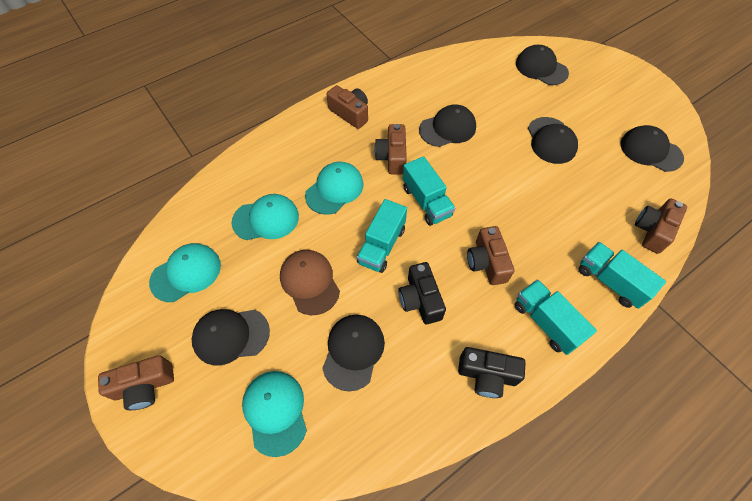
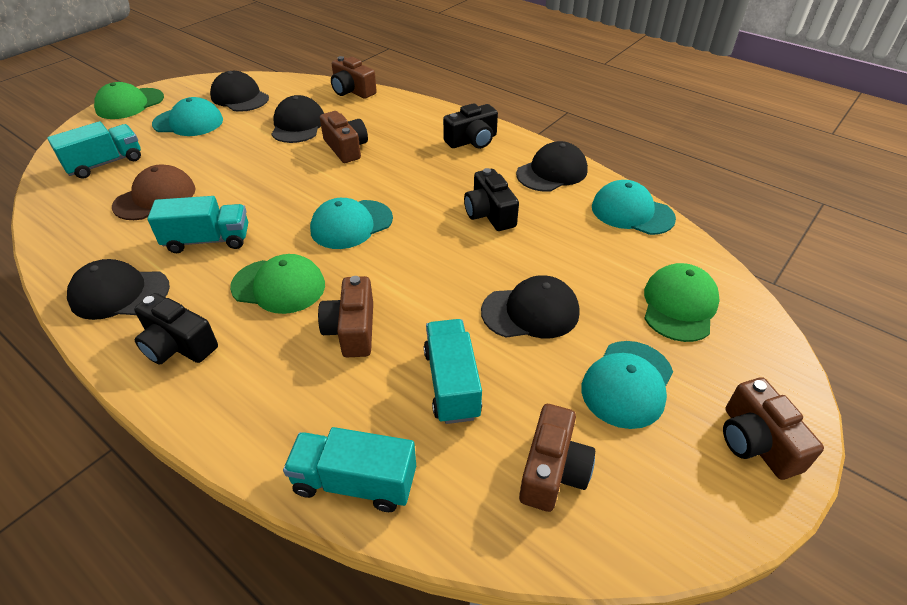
black camera: [398,262,446,324] [458,347,526,398] = 2 -> [134,293,218,365] [443,103,498,149] [464,168,519,231] = 3
black cap: [192,309,270,365] [322,315,385,392] [419,104,476,147] [516,45,569,85] [528,117,578,164] [620,125,684,172] = 6 -> [67,259,170,320] [210,71,269,112] [271,95,324,143] [481,275,579,338] [516,141,588,192] = 5
green cap: none = 0 -> [94,82,164,119] [230,254,325,314] [644,263,720,342] = 3

